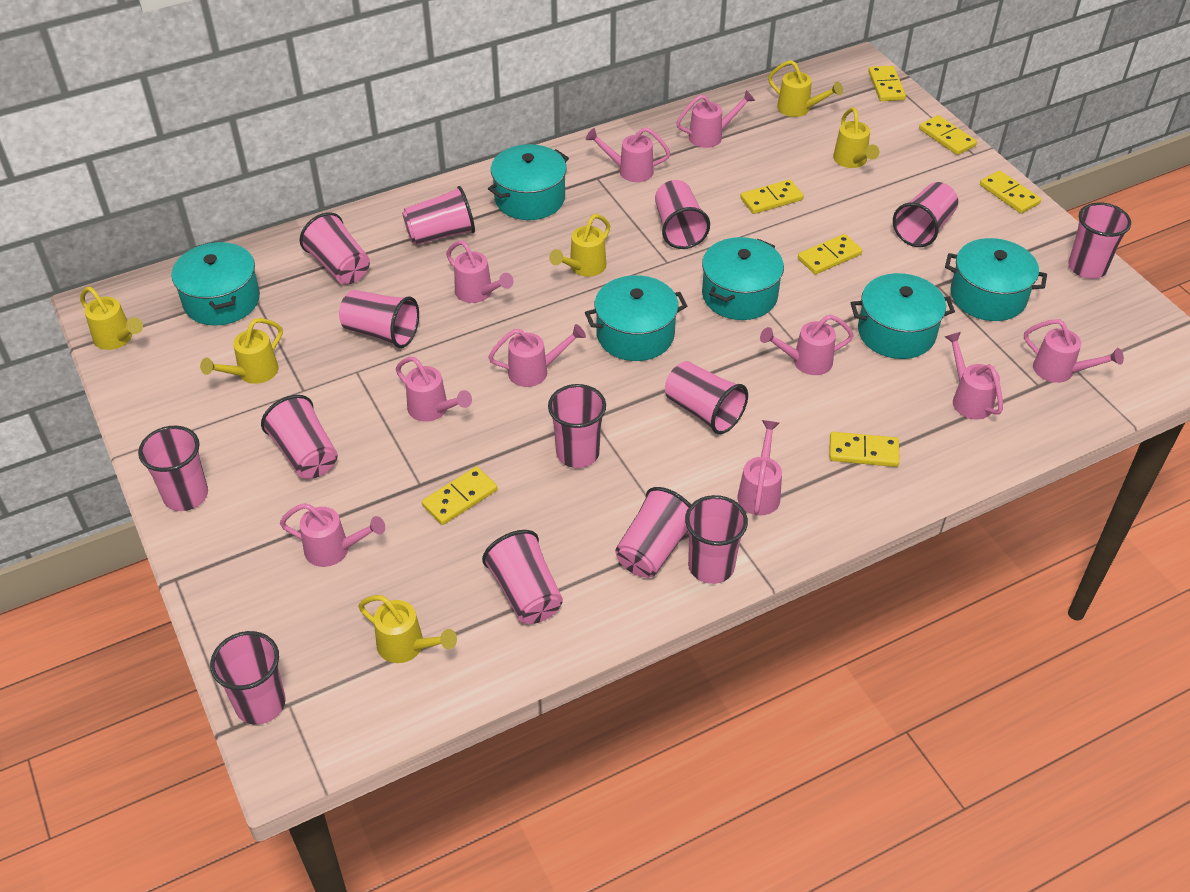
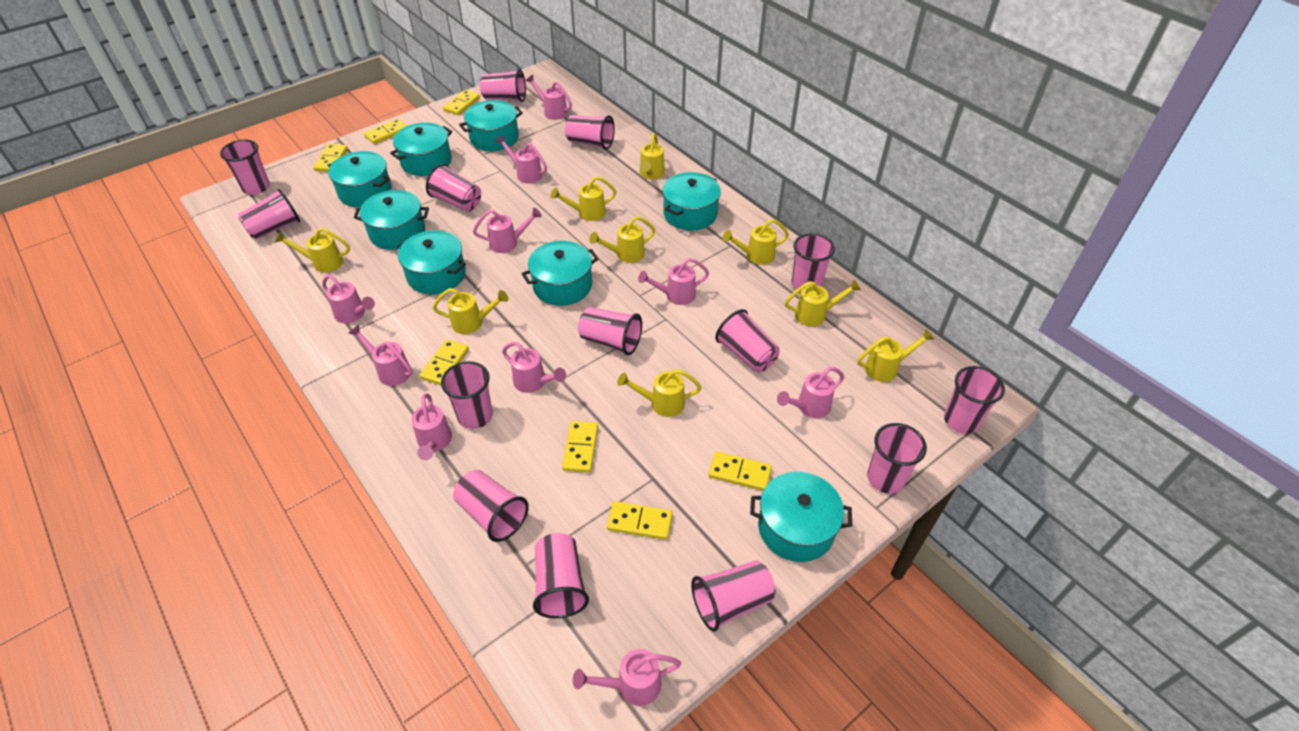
turquoise pot: [172,242,260,326] [488,144,569,220] [585,275,687,361] [702,237,784,320] [851,273,955,359] [945,238,1047,321] = 6 -> [328,151,392,207] [354,190,429,250] [390,123,452,176] [397,230,466,294] [459,100,523,151] [521,241,599,306] [662,172,721,230] [750,472,852,562] = 8
yellow watering can: [80,287,143,350] [200,318,283,384] [358,595,457,663] [549,214,610,277] [768,60,843,117] [833,107,879,168] = 6 -> [275,228,350,273] [433,288,508,334] [551,176,617,221] [589,216,655,263] [617,369,702,417] [640,133,665,179] [723,219,789,265] [785,279,861,327] [857,329,935,382] = 9

